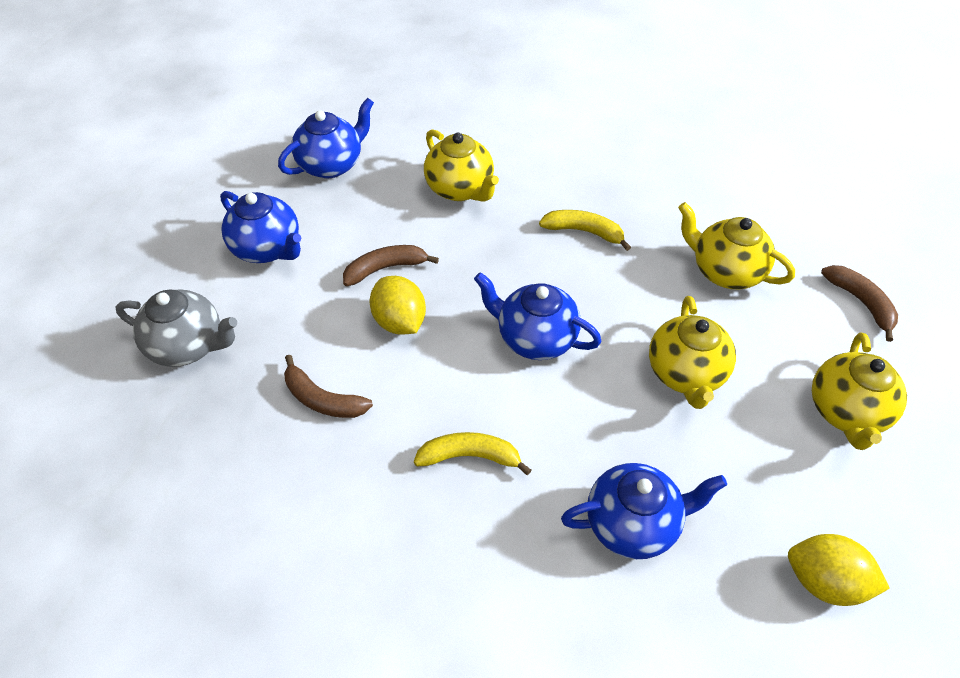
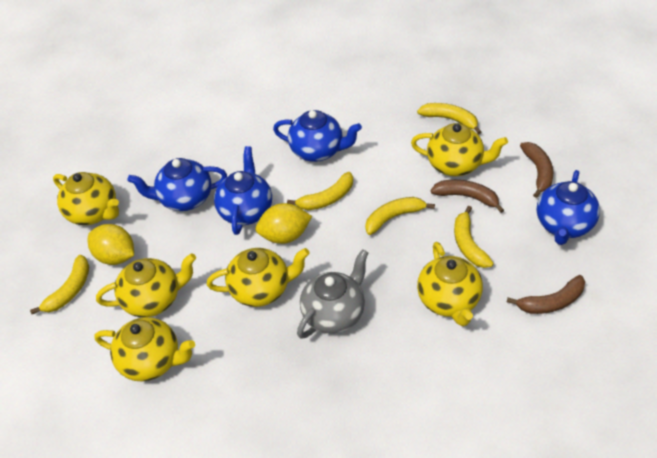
yellow banana: [414,432,531,475] [539,210,631,251] = 2 -> [30,255,89,314] [287,172,353,210] [365,197,435,235] [417,103,481,135] [454,206,494,268] = 5
yellow teapot: [424,129,499,202] [649,296,736,409] [678,202,795,289] [812,332,907,450] = 4 -> [53,172,119,225] [94,317,195,382] [96,253,196,317] [207,248,310,307] [411,123,508,176] [417,242,483,326] = 6

